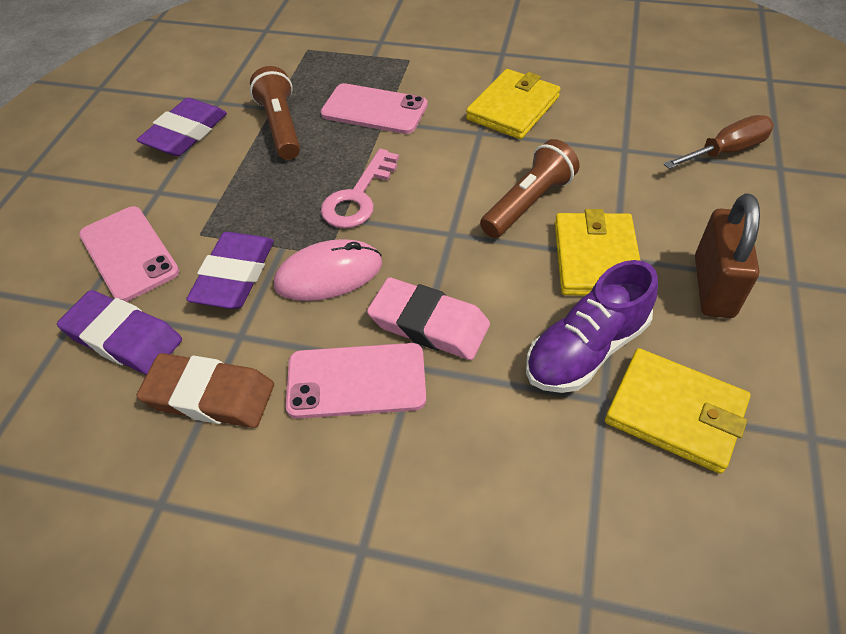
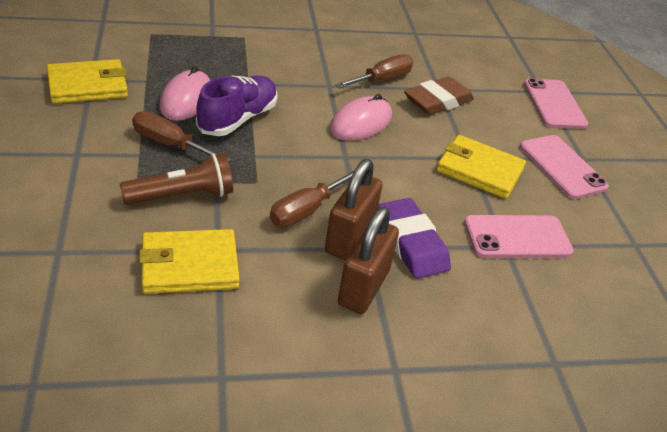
brown flashlight: [250,66,300,160] [480,139,579,238] = 2 -> [120,153,233,205] = 1
brown padlock: [695,193,760,318] = 1 -> [325,159,382,260] [338,207,399,314] = 2
brown screwdriver: [664,115,774,169] = 1 -> [132,111,231,162] [270,170,355,227] [336,54,413,88] = 3
pink eraser: [367,277,490,360] = 1 -> none = 0
pink key: [321,149,399,228] = 1 -> none = 0
pink mouse: [274,239,382,301] = 1 -> [159,66,211,121] [329,94,392,140] = 2
purple eraser: [57,290,182,375] [137,98,227,156] [186,232,274,309] = 3 -> [378,198,451,279] = 1

